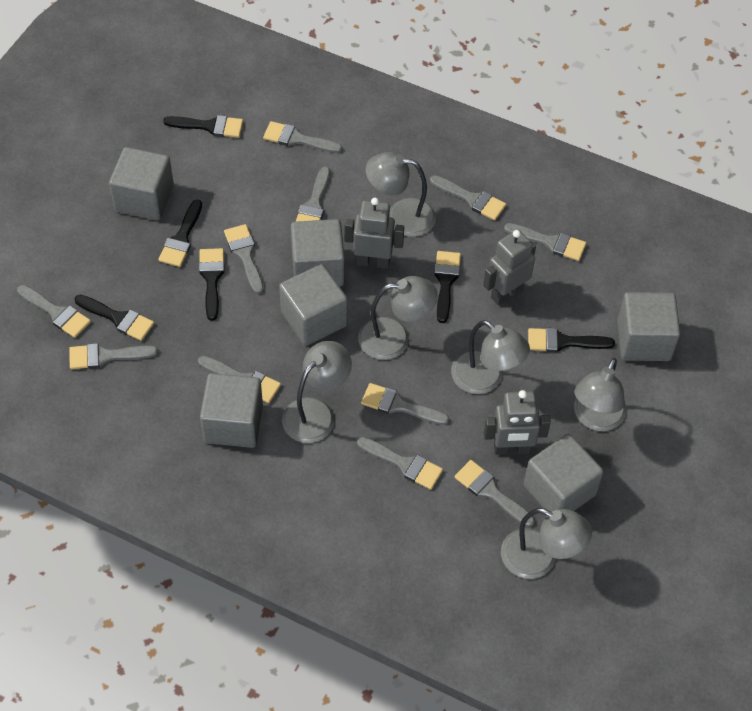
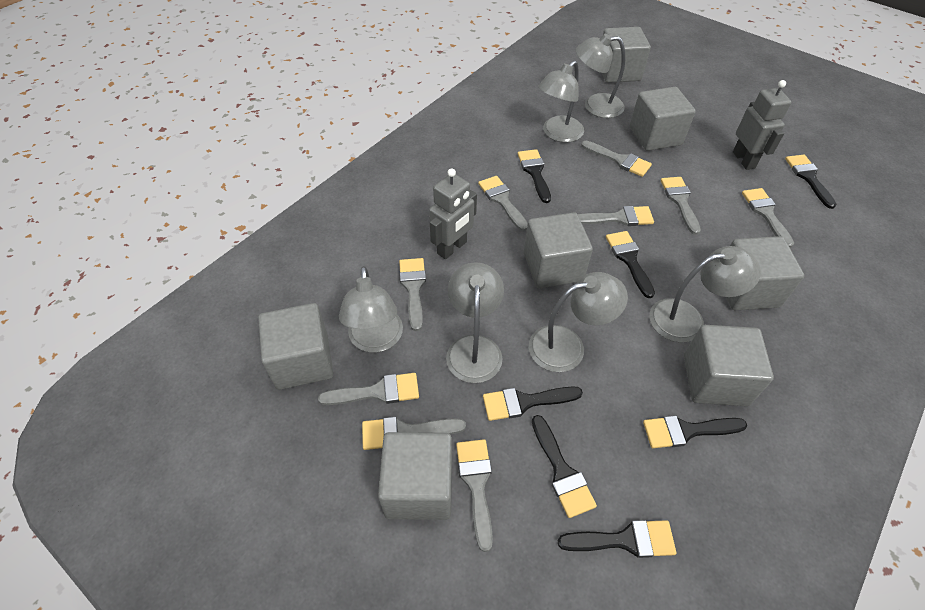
black brush: [75,295,154,341] [158,199,202,267] [163,115,243,138] [199,248,225,320] [434,251,461,323] [528,328,615,352] = 6 -> [483,387,583,421] [518,149,551,203] [532,415,597,518] [558,520,676,558] [606,231,655,298] [643,415,747,448] [785,155,837,209] = 7
grey brush: [17,285,91,338] [69,343,158,369] [198,356,281,403] [224,224,264,294] [263,121,342,153] [295,167,330,222] [357,437,443,490] [361,383,449,425] [430,175,506,220] [455,460,535,527] [504,223,586,261] = 11 -> [318,373,419,405] [362,417,466,450] [399,258,426,331] [456,439,493,552] [478,176,528,231] [578,206,654,226] [581,141,652,177] [661,177,701,235] [742,188,794,248] = 9
grey cube: [109,147,174,220] [200,373,263,448] [279,264,348,346] [291,219,345,286] [524,434,603,512] [617,292,680,361] = 6 -> [258,303,333,390] [378,432,452,520] [524,212,593,288] [602,27,651,83] [630,87,696,151] [684,325,774,406] [726,236,804,310] = 7
grey robot: [345,198,404,269] [483,230,536,305] [484,390,551,455] = 3 -> [429,168,477,259] [733,80,791,170] = 2

